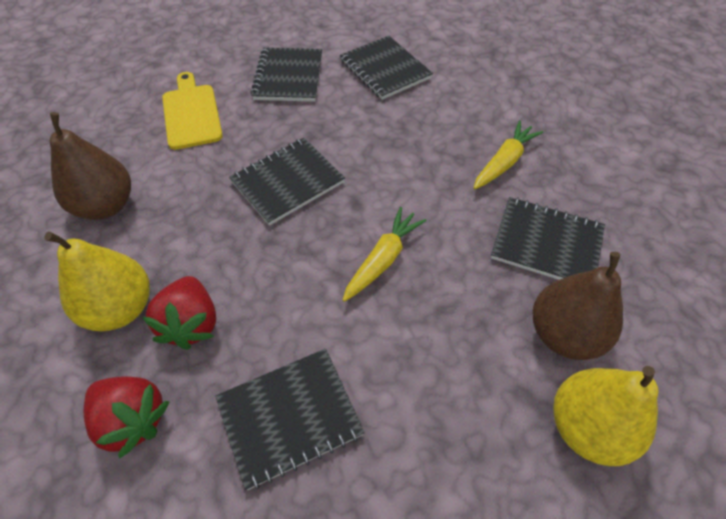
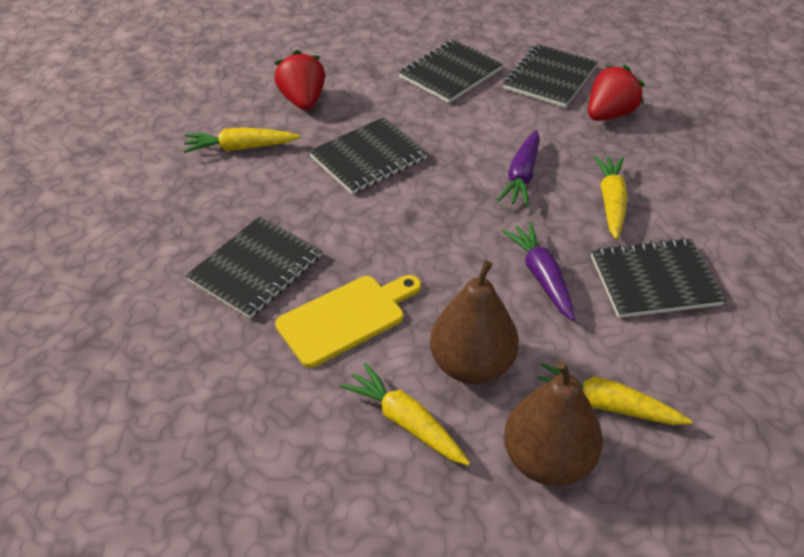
purple carrot: none = 0 -> [497,130,540,207] [502,223,575,321] = 2
yellow carrot: [343,207,426,302] [473,121,543,189] = 2 -> [183,127,300,153] [340,363,470,466] [533,363,692,425] [593,155,628,239] = 4
yellow pear: [44,231,150,331] [553,366,658,466] = 2 -> none = 0

